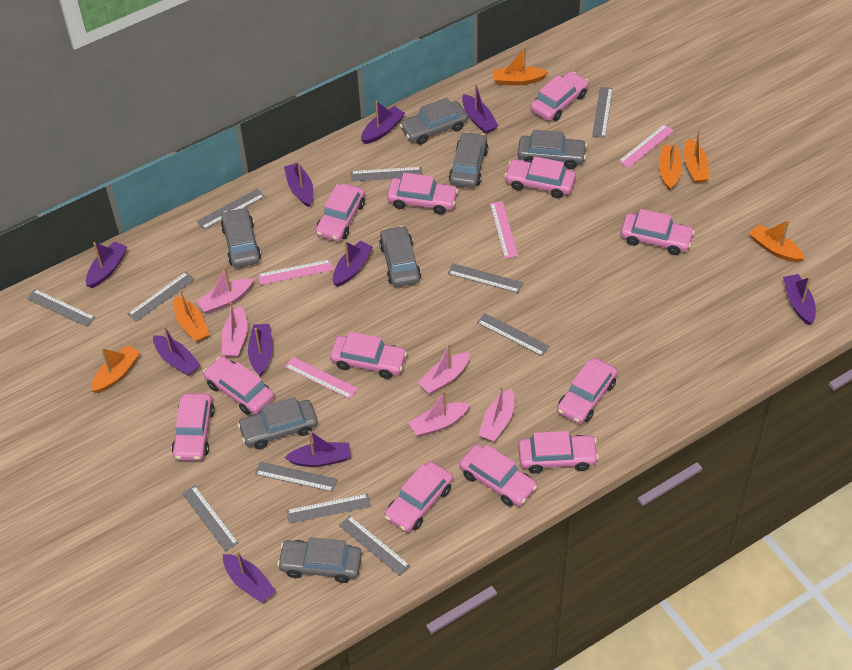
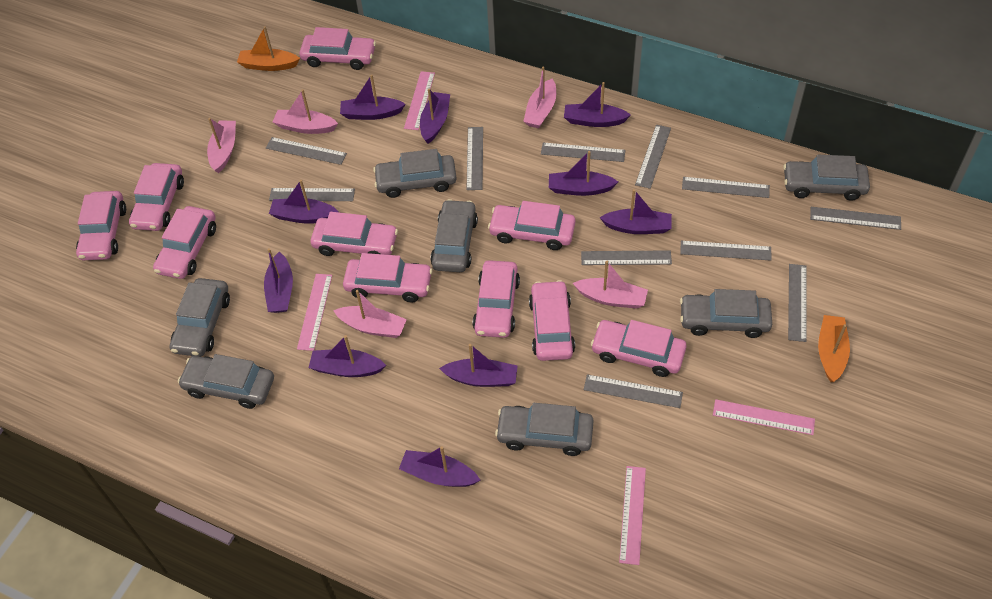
orange boat: [91,345,140,393] [173,289,210,342] [493,47,548,85] [659,143,682,191] [684,130,709,183] [749,220,805,263] = 6 -> [237,26,300,71] [818,315,850,382] = 2
pink car: [172,393,215,461] [203,356,274,415] [315,183,365,241] [330,331,407,379] [384,461,453,532] [387,173,458,214] [459,444,537,506] [504,156,576,198] [518,431,599,474] [530,71,589,121] [557,358,618,424] [621,209,695,255] = 12 -> [76,191,126,260] [129,163,184,231] [153,206,216,279] [299,27,376,70] [311,212,398,256] [343,253,432,303] [473,260,520,338] [488,201,575,250] [529,280,575,361] [591,320,687,377] = 10

